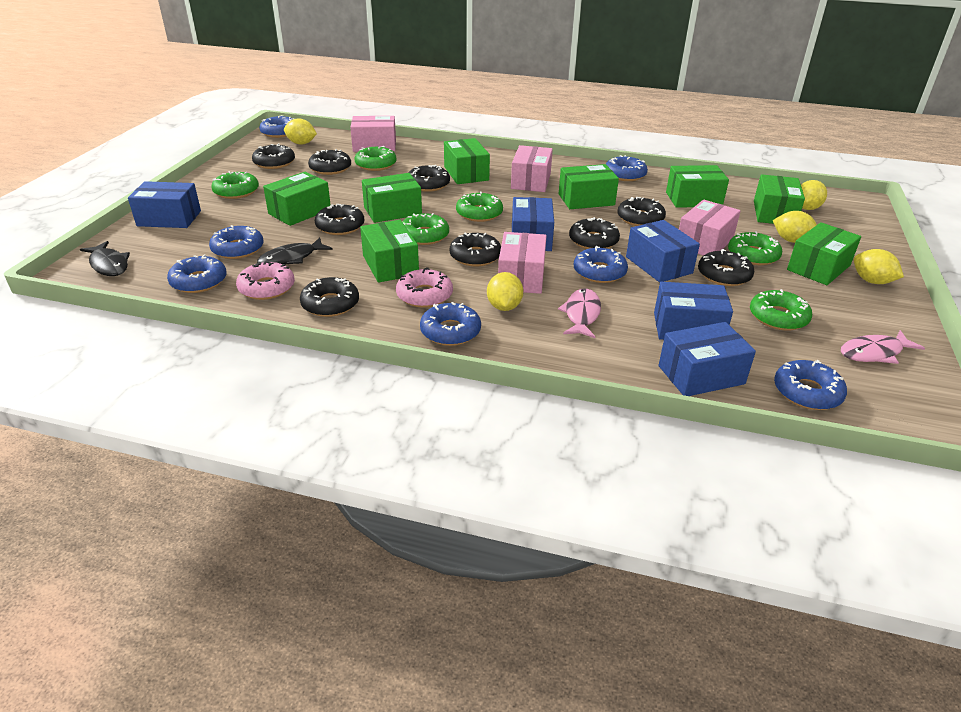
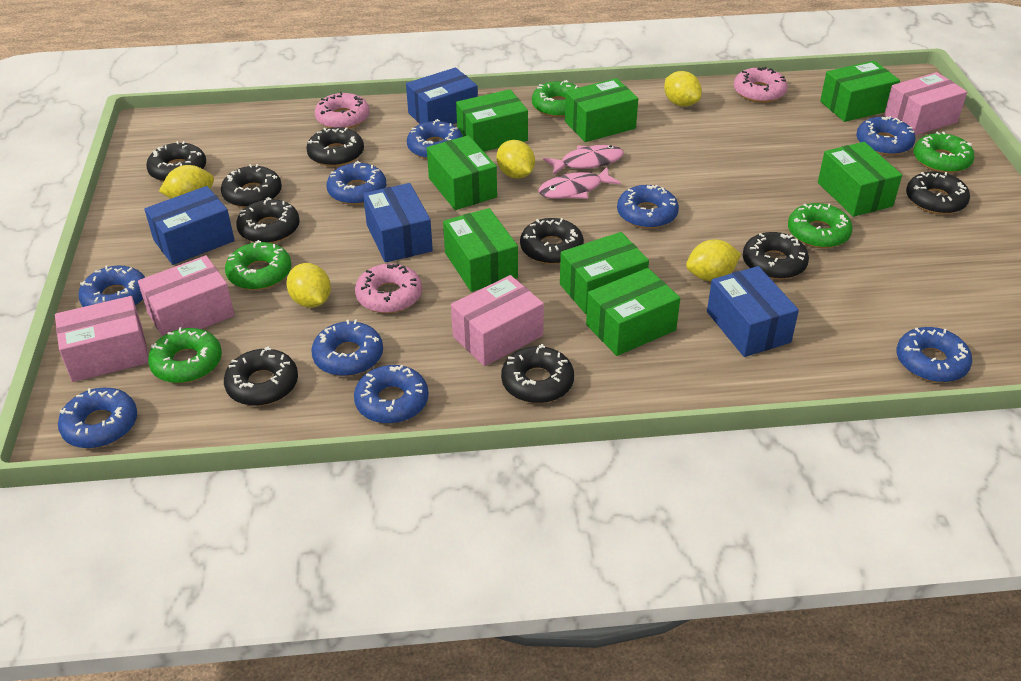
black fish: [80,241,130,276] [257,237,333,265] = 2 -> none = 0
blue box: [128,181,201,228] [512,197,554,251] [626,220,700,283] [654,282,733,340] [659,322,756,396] = 5 -> [144,186,235,265] [363,183,433,263] [406,67,478,124] [707,266,799,357] = 4
blue donut: [167,255,226,293] [209,225,264,259] [259,115,294,138] [420,302,481,346] [573,246,628,283] [606,155,648,181] [774,360,847,410] = 7 -> [58,388,137,448] [78,265,145,307] [311,320,383,376] [327,161,386,205] [354,365,429,424] [407,119,463,159] [617,185,679,229] [856,116,915,155] [897,327,972,382] = 9
green donut: [211,171,259,199] [354,146,397,171] [402,213,449,245] [456,192,503,222] [728,231,782,265] [750,289,812,331] = 6 -> [148,327,222,383] [225,240,291,290] [532,80,579,117] [788,203,853,248] [913,131,975,173] = 5
pink donut: [236,261,295,300] [396,267,453,308] = 2 -> [315,92,370,129] [355,263,422,313] [734,67,788,103] = 3

